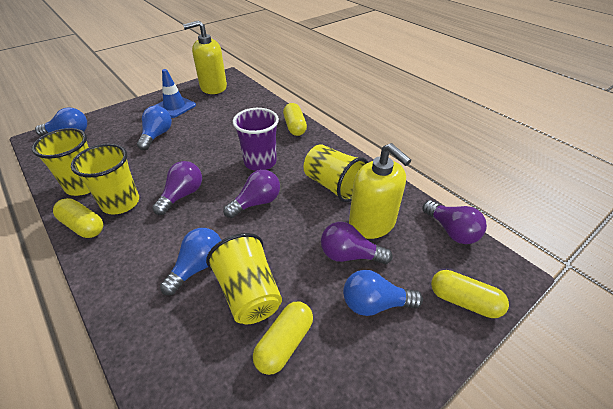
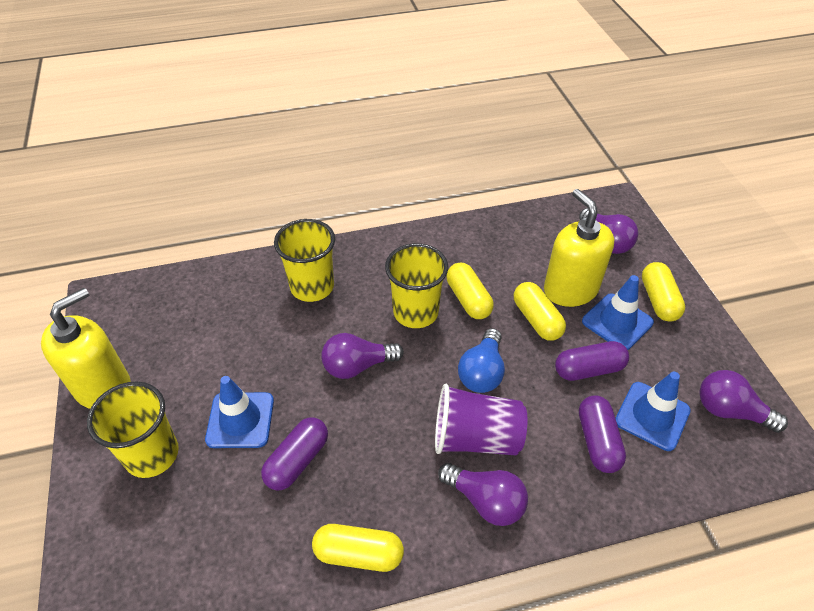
blue light bulb: [35,107,87,136] [137,106,172,150] [160,228,222,295] [343,270,423,316] = 4 -> [458,328,505,393] = 1
blue traffic cone: [154,69,196,118] = 1 -> [205,376,274,448] [582,275,654,350] [615,372,691,451] = 3
purple capsule: none = 0 -> [261,417,328,491] [555,341,629,381] [579,395,626,473] = 3
yellow cup: [32,128,90,196] [71,144,139,215] [206,233,282,324] [304,144,369,202] = 4 -> [87,382,179,478] [274,219,335,302] [385,243,448,328] = 3

